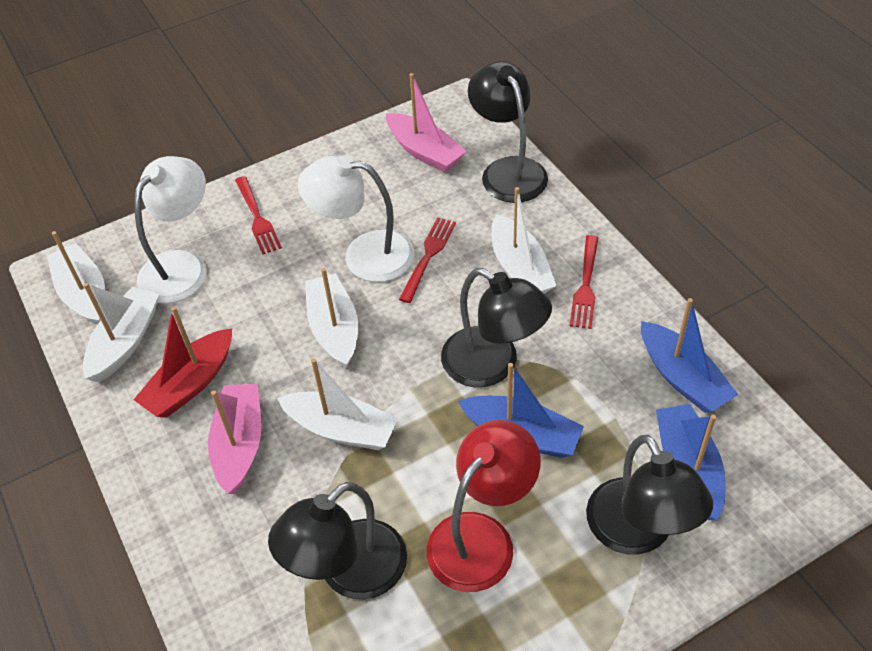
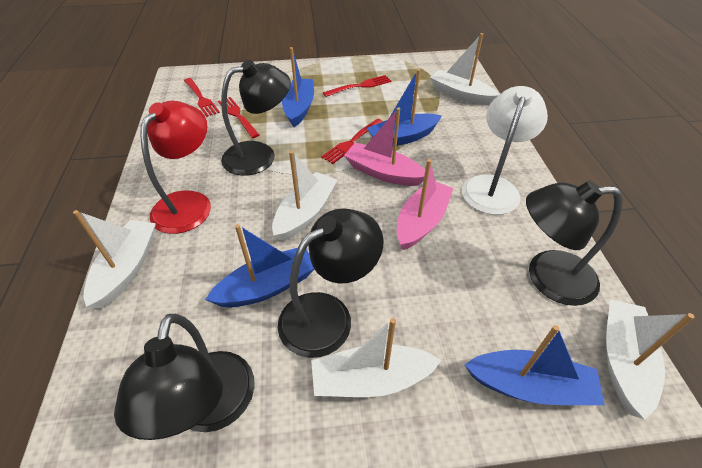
blue boat: [458,363,584,458] [641,298,738,413] [656,404,725,520] = 3 -> [205,224,314,307] [282,47,314,127] [367,69,442,147] [465,325,604,405] = 4
red boat: [134,306,232,418] = 1 -> none = 0
red fork: [235,176,282,254] [399,217,456,303] [569,235,598,329] = 3 -> [184,78,220,117] [218,97,259,138] [321,119,383,164] [323,75,391,97] = 4
white lamp: [134,156,206,303] [298,155,414,282] = 2 -> [462,86,548,215] = 1

